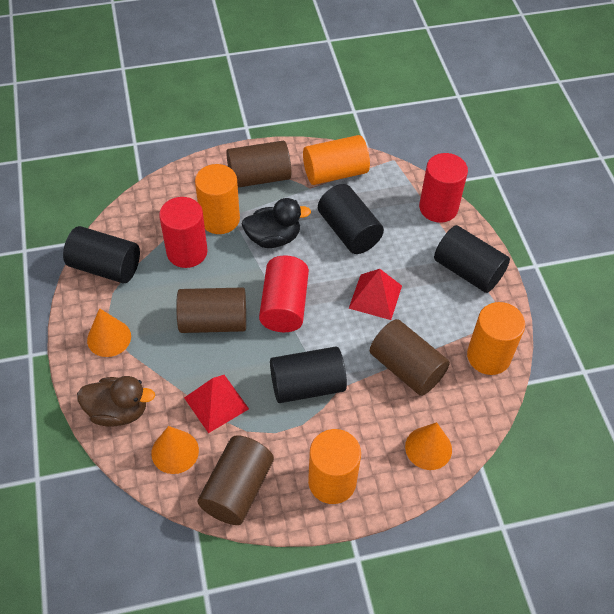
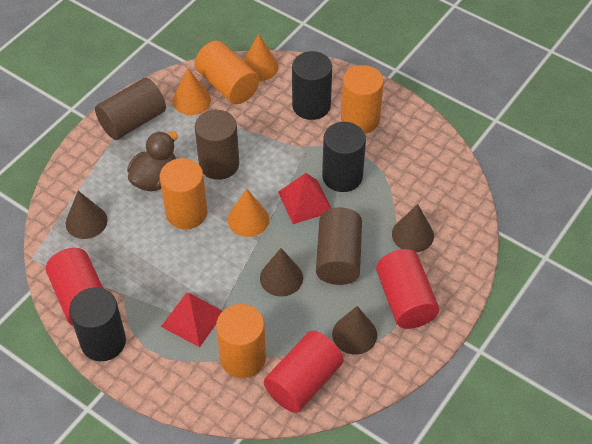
black cylinder: [63,226,140,283] [270,347,347,403] [318,184,384,254] [434,225,510,293] = 4 -> [69,287,126,361] [292,51,332,120] [322,122,366,192] = 3
black duck: [242,198,311,248] = 1 -> none = 0
brown cone: none = 0 -> [66,191,108,239] [260,248,303,297] [332,306,377,354] [392,204,434,252] = 4
brown cylinder: [176,287,246,333] [198,435,274,525] [226,141,291,188] [370,319,450,396] = 4 -> [95,78,166,140] [195,110,239,180] [316,207,362,285] = 3

